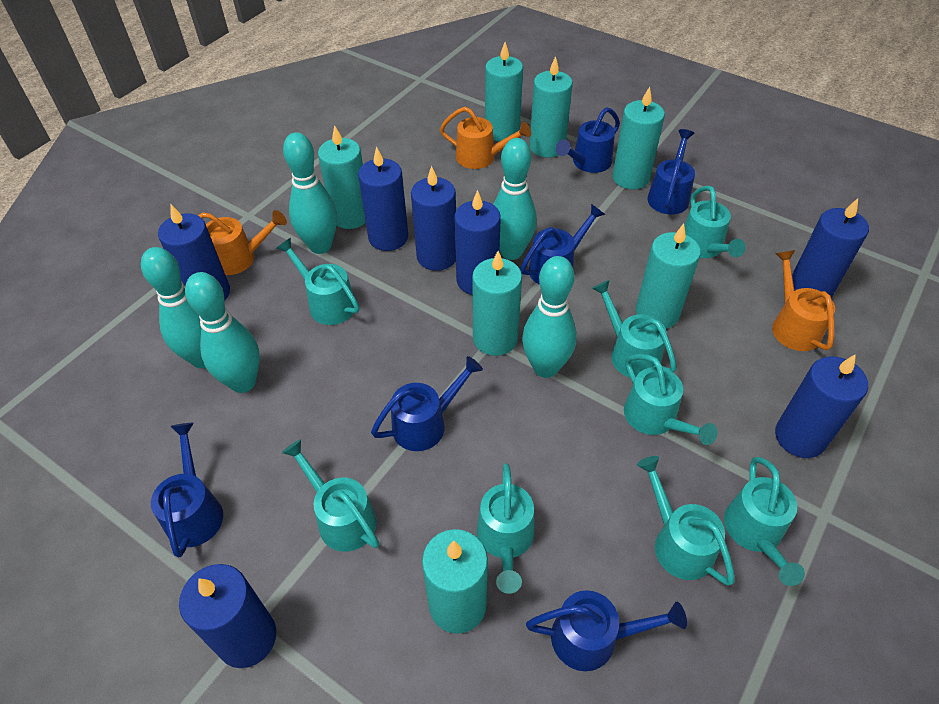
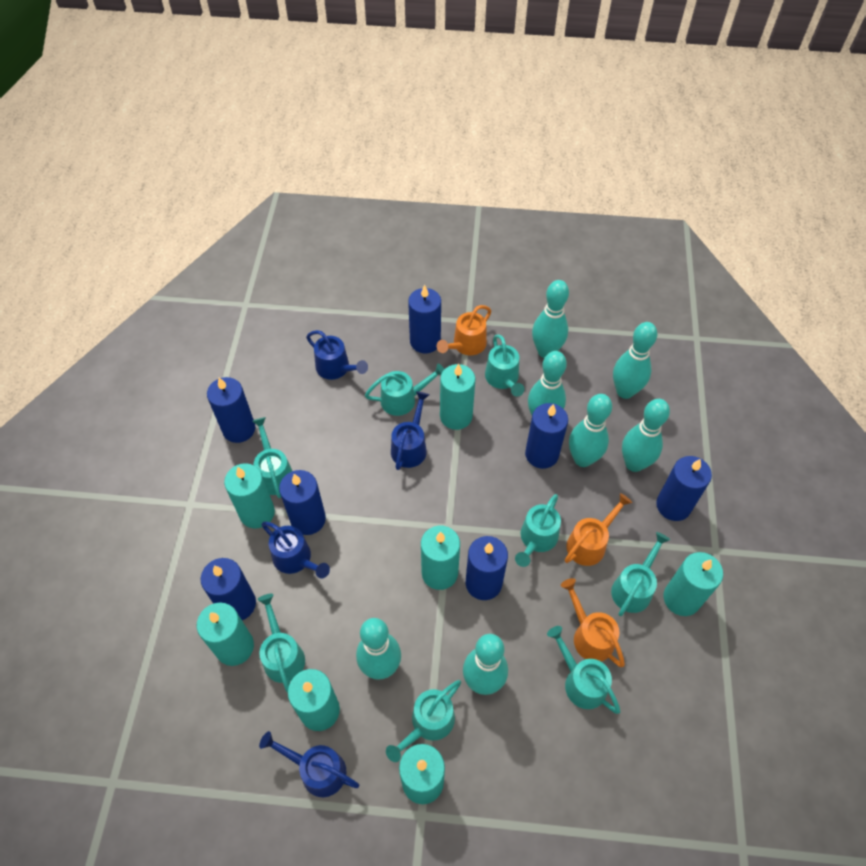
blue watering can: [151,423,223,557] [371,356,483,451] [521,204,605,285] [526,590,687,671] [556,107,620,173] [647,129,695,214] = 6 -> [259,731,359,797] [261,522,330,579] [306,330,368,380] [391,391,429,470] = 4
turquoise bowling pin: [141,247,206,368] [185,272,260,393] [283,132,337,254] [493,138,537,260] [522,256,577,378] = 5 -> [356,618,401,680] [463,634,508,695] [528,351,567,415] [532,280,569,358] [569,394,612,467] [613,322,657,399] [622,399,670,472] = 7

